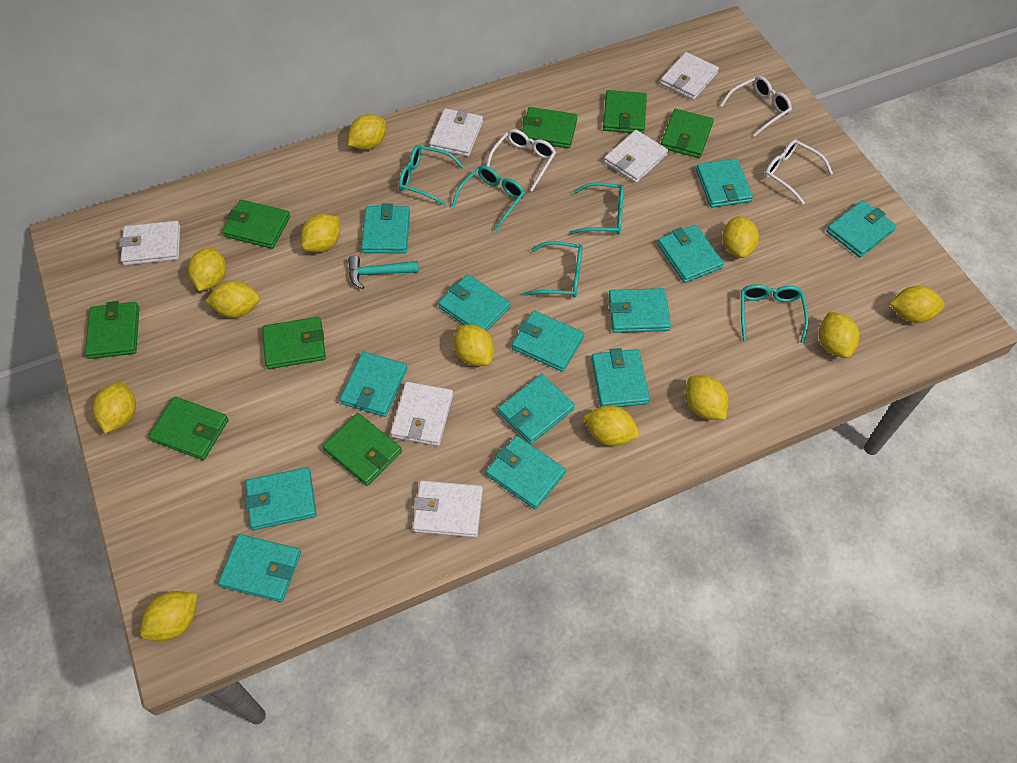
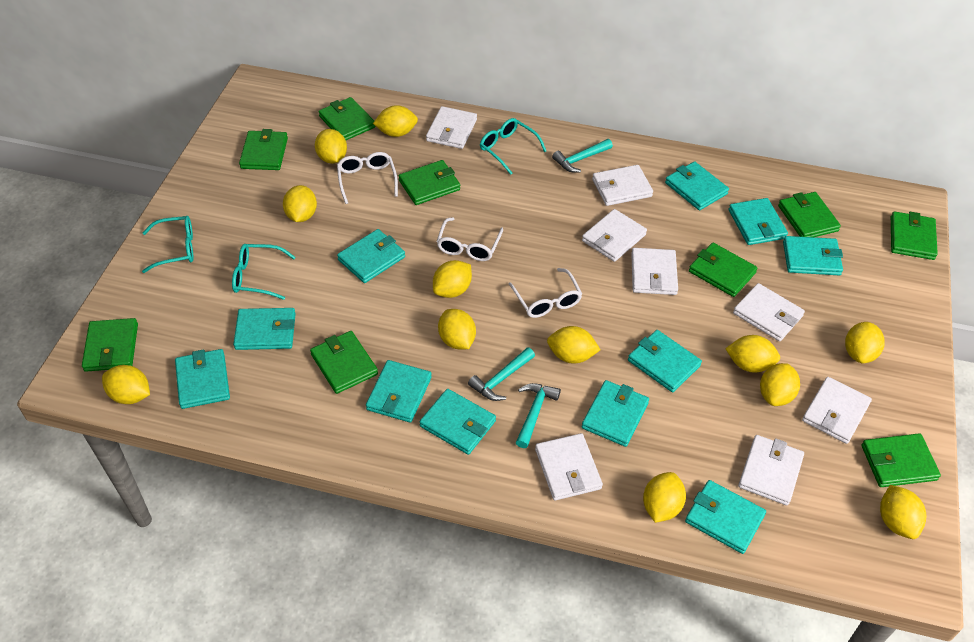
green wallet: [85,301,139,359] [148,397,229,460] [222,200,290,249] [262,317,326,369] [323,413,402,486] [522,107,577,149] [603,90,647,134] [661,109,714,158] = 8 -> [82,318,138,372] [239,129,288,170] [310,331,378,394] [319,97,376,140] [399,160,460,205] [689,242,758,297] [778,192,841,237] [861,433,941,487] [891,211,938,260] = 9
turquoise glasses: [399,145,464,206] [451,165,525,231] [524,241,583,298] [569,182,624,235] [741,284,809,343] = 5 -> [142,216,193,273] [232,244,296,300] [480,118,546,175] = 3
turquoise hammer: [348,255,419,289] = 1 -> [468,347,535,401] [516,383,561,448] [552,139,613,173] = 3
turquoise wallet: [218,534,301,602] [245,467,317,530] [340,352,407,417] [361,204,410,254] [438,274,510,331] [486,435,566,510] [498,374,575,444] [512,311,584,372] [591,348,650,407] [608,288,671,333] [657,225,724,283] [696,158,753,208] [826,200,897,257] = 13 -> [175,349,230,409] [233,308,296,350] [337,229,405,283] [366,360,432,422] [419,389,496,455] [582,380,649,447] [628,330,702,392] [665,161,729,210] [685,480,766,554] [729,198,788,245] [783,236,843,275] = 11
white wallet: [119,221,180,266] [390,382,453,446] [412,480,483,537] [429,108,483,157] [604,130,668,183] [660,52,719,100] = 6 -> [426,106,477,149] [535,433,603,501] [582,209,647,262] [592,165,653,206] [631,248,678,295] [733,283,805,342] [738,435,804,505] [802,377,872,444] = 8

